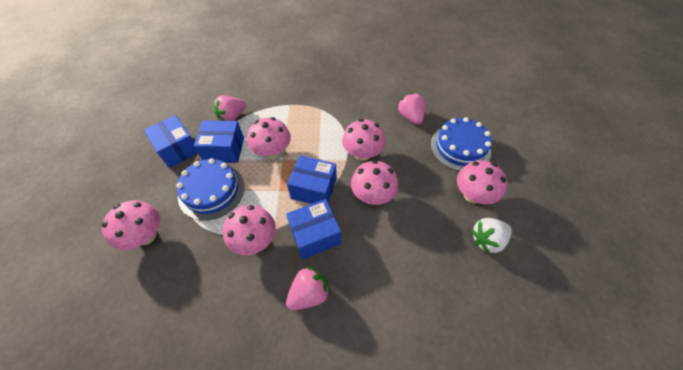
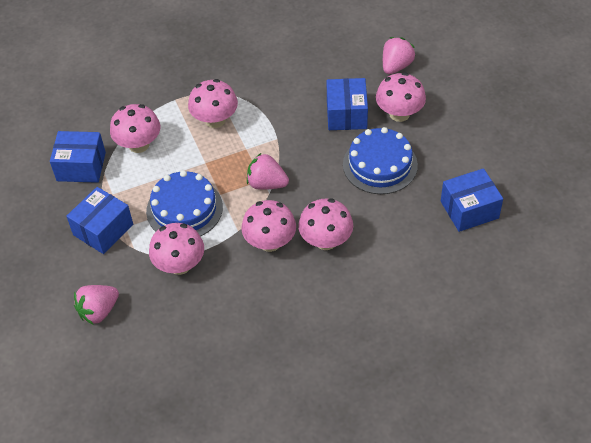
white strawberry: [471,218,512,254] = 1 -> none = 0

